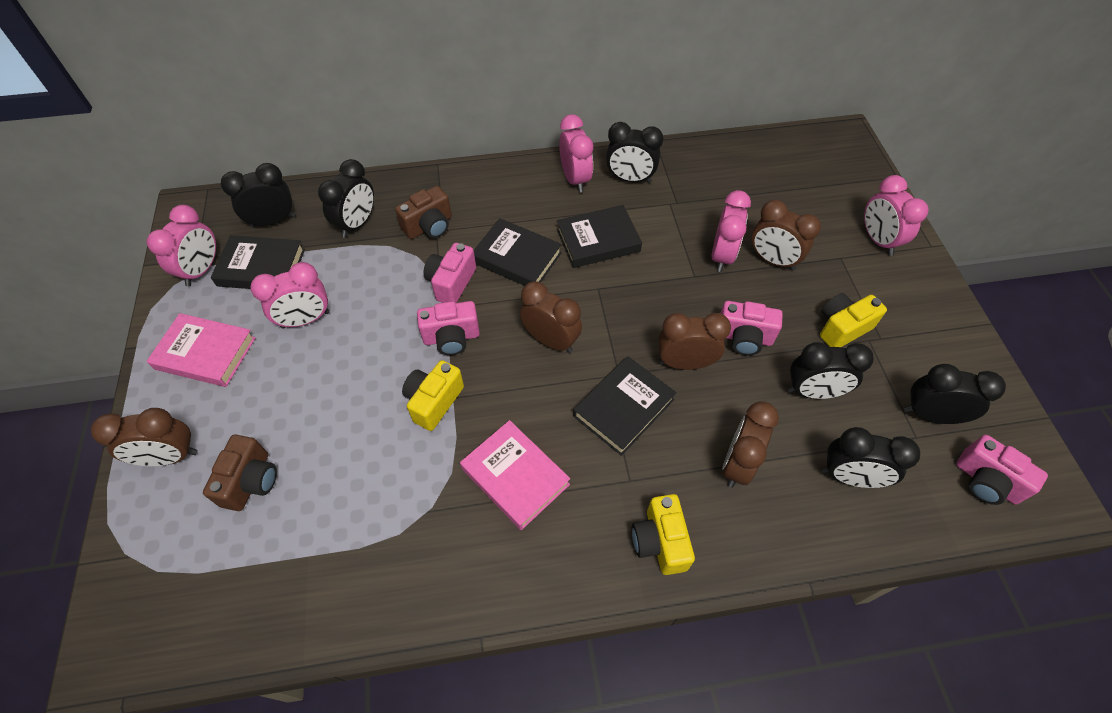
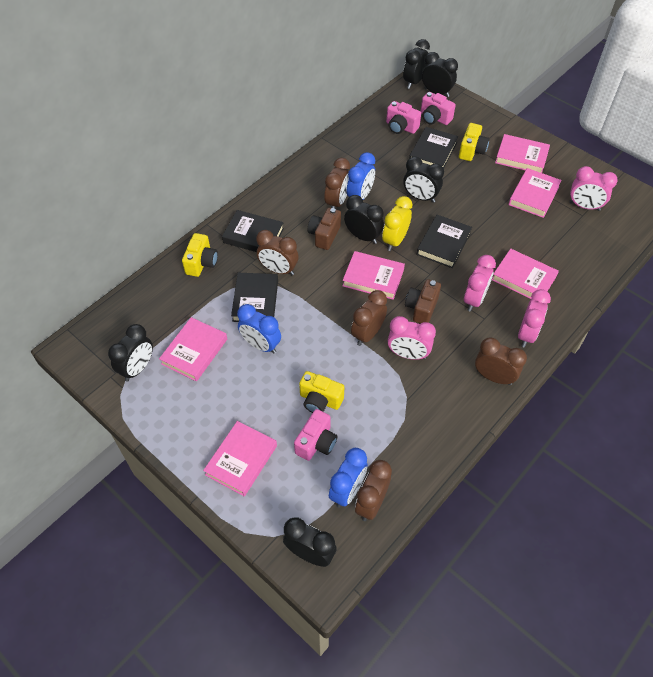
blue clock: none = 0 -> [237,304,281,354] [329,448,367,508] [347,152,375,200] = 3
pink book: [146,313,256,387] [460,420,570,530] = 2 -> [159,317,227,382] [203,421,277,497] [343,251,405,300] [492,249,559,299] [495,134,550,173] [508,168,562,218] = 6
pink camera: [417,301,480,355] [424,243,476,303] [720,301,783,356] [956,435,1048,505] = 4 -> [294,409,337,461] [386,101,421,134] [421,92,456,125] = 3
pink clock: [147,205,216,286] [250,262,329,329] [559,114,593,193] [711,190,751,272] [864,175,929,256] = 5 -> [388,316,436,360] [464,255,496,312] [518,289,551,347] [569,166,618,211] = 4
yellow clock: none = 0 -> [382,196,413,251] = 1

